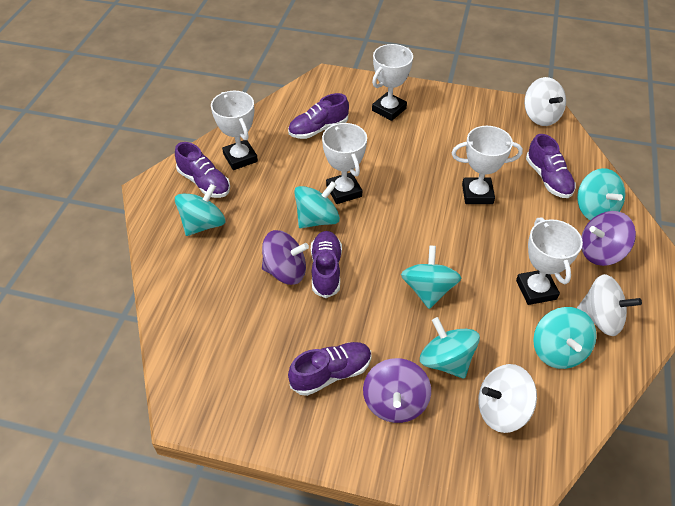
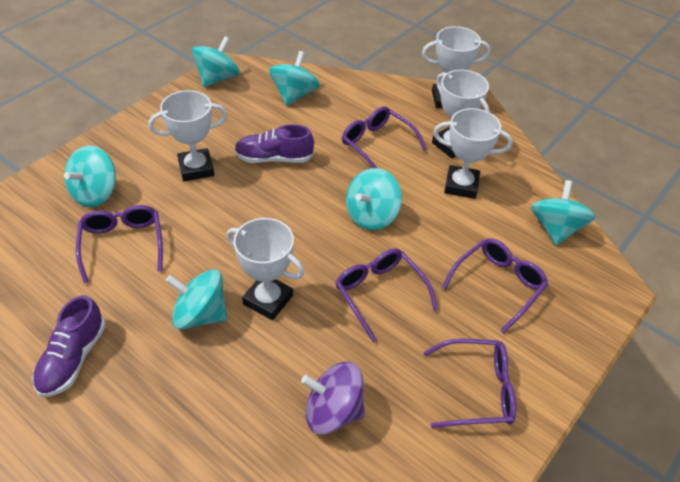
purple glasses: none = 0 -> [76,205,163,283] [336,248,438,343] [342,106,427,168] [423,339,516,428] [442,238,548,333] = 5
purple shoe: [175,142,230,198] [288,93,349,139] [288,342,372,396] [311,231,342,298] [526,134,576,198] = 5 -> [32,295,106,397] [235,124,314,163] = 2
purple spinning top: [262,230,309,285] [363,358,431,423] [581,211,636,266] = 3 -> [301,362,365,435] = 1
white spinning top: [478,364,537,433] [524,77,566,126] [577,274,642,336] = 3 -> none = 0

